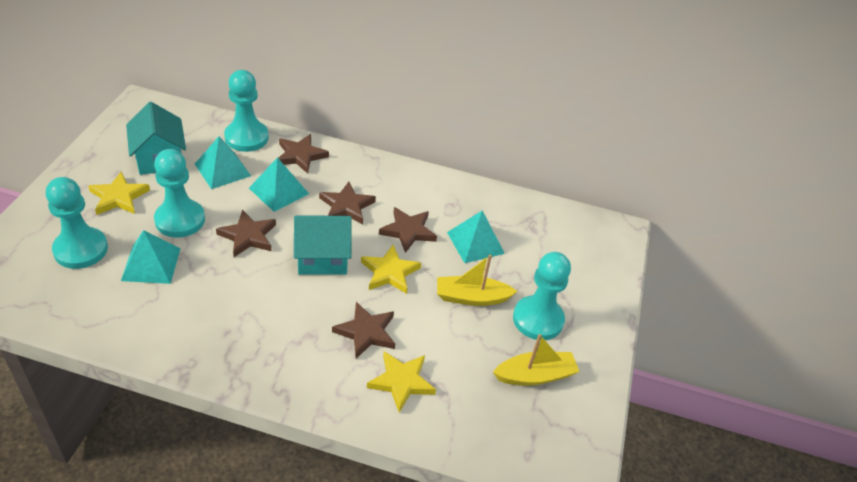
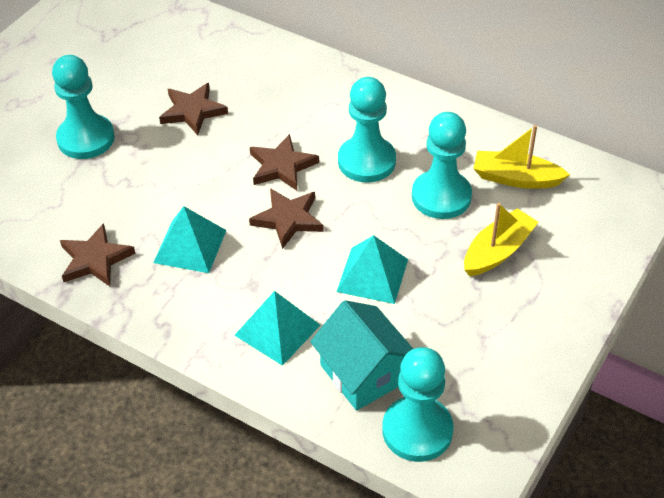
brown star: [216,209,276,257] [278,134,329,174] [319,182,376,224] [332,302,395,359] [379,207,437,253] = 5 -> [60,223,135,286] [159,83,228,135] [249,188,324,249] [250,134,319,190] = 4
turquoise house: [126,102,186,175] [294,215,352,275] = 2 -> [310,300,413,410] = 1
turquoise pyramid: [121,230,181,284] [195,136,251,189] [249,157,309,212] [447,211,505,263] = 4 -> [153,206,226,273] [234,291,321,366] [336,235,408,304] = 3
yellow star: [88,172,150,215] [361,245,421,294] [367,351,436,412] = 3 -> none = 0

